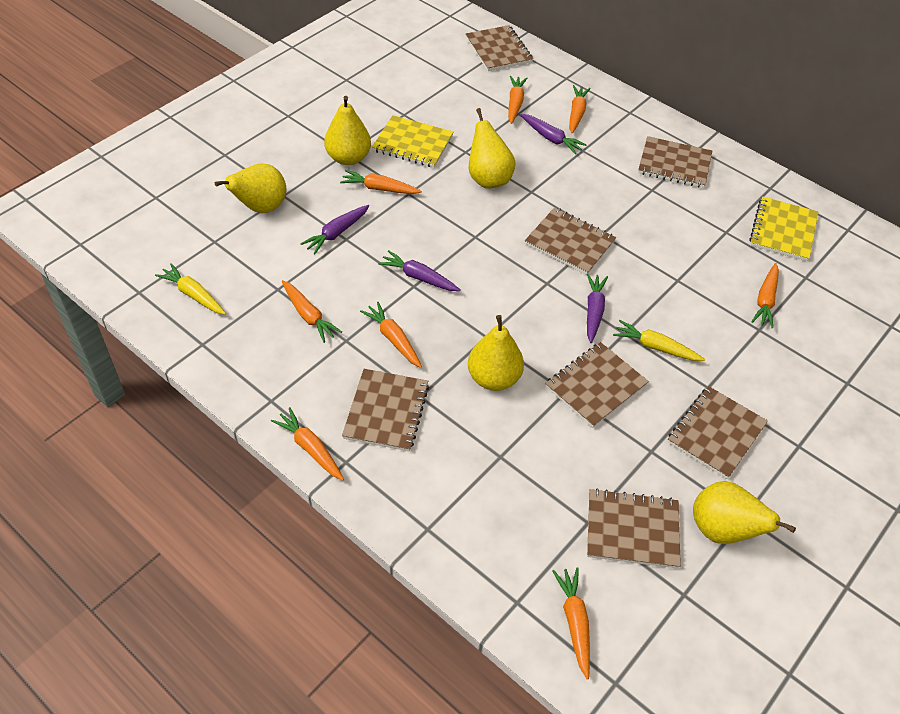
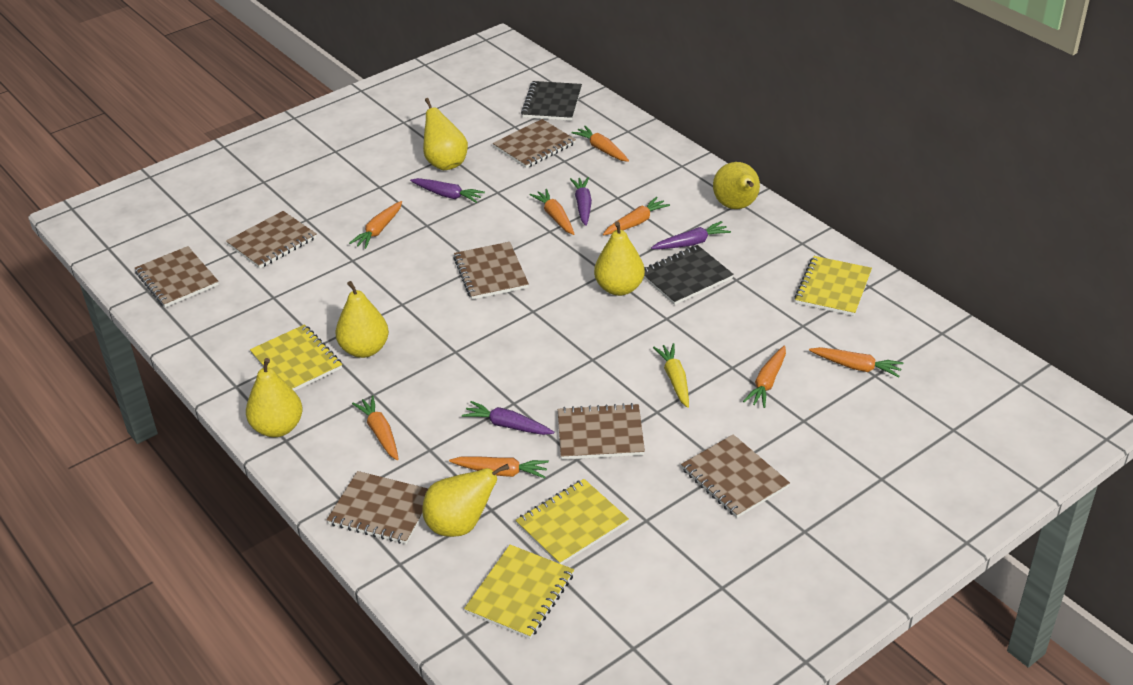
black notebook: none = 0 -> [521,81,582,121] [644,245,734,305] = 2
yellow carrot: [155,263,226,315] [613,320,705,361] = 2 -> [653,343,689,408] = 1
yellow notebook: [372,115,453,168] [749,197,818,261] = 2 -> [250,324,342,391] [464,545,574,639] [516,479,629,564] [794,256,872,316] = 4
yellow pear: [215,163,287,213] [324,96,371,165] [468,315,524,391] [469,108,516,189] [693,481,796,544] = 5 -> [246,358,303,437] [335,281,389,358] [422,464,509,537] [423,98,468,170] [594,222,645,296] [713,162,760,209] = 6

